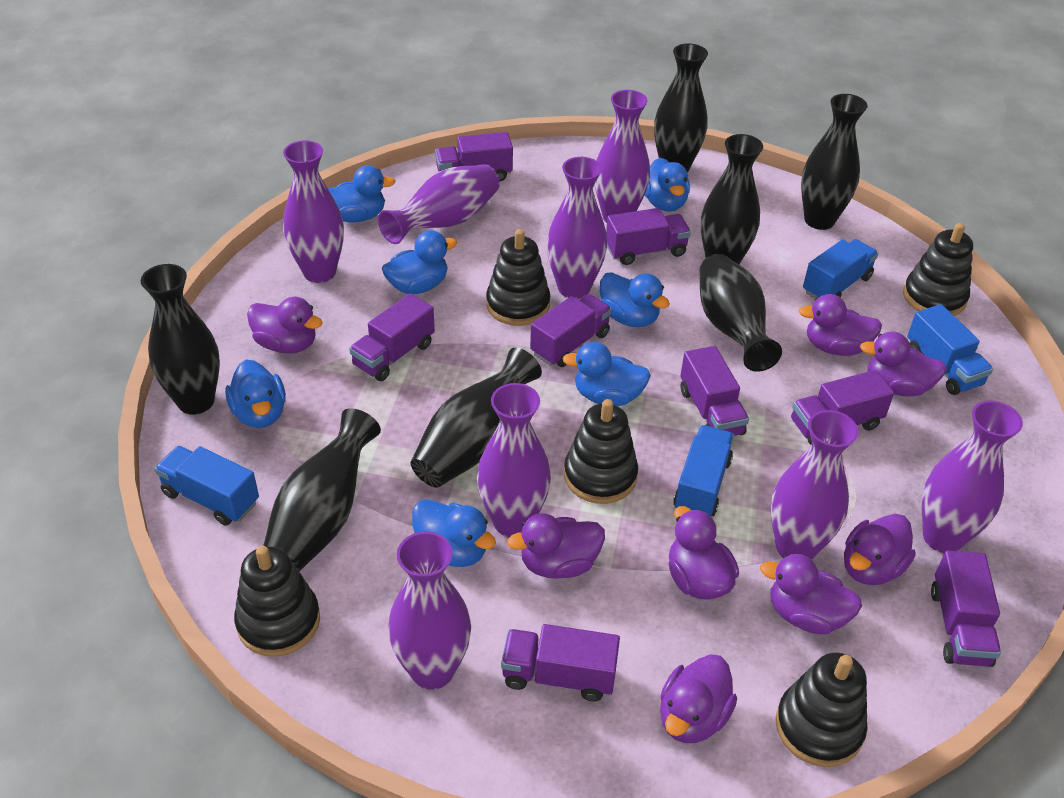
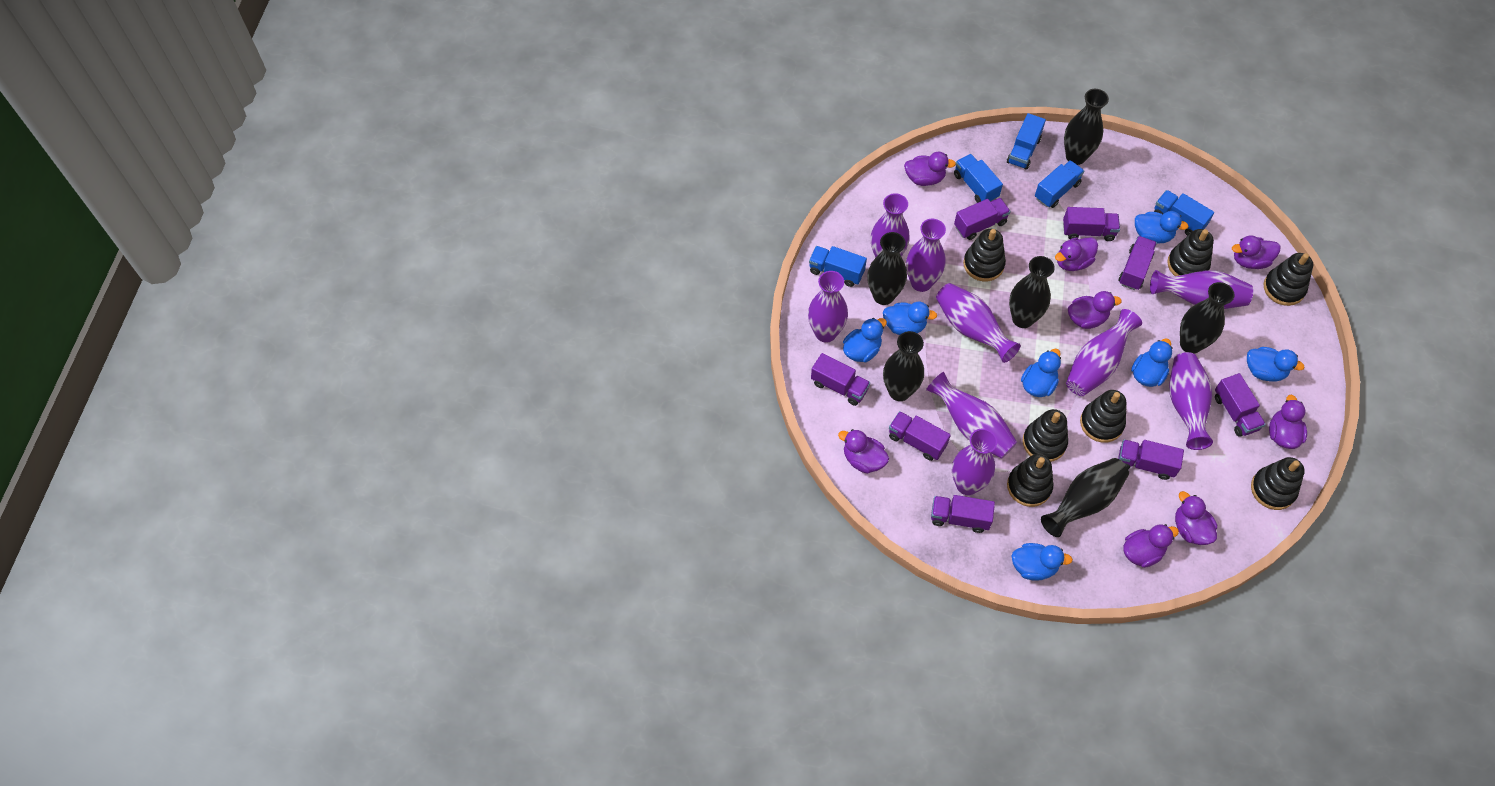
black stacking toy: [234,546,320,657] [486,229,550,326] [564,399,638,504] [776,652,867,767] [903,223,973,316] = 5 -> [963,229,1006,281] [1007,454,1053,507] [1023,409,1068,462] [1080,390,1126,443] [1167,229,1214,276] [1251,457,1305,510] [1264,253,1313,306] = 7
black vase: [141,264,220,415] [263,408,381,572] [411,348,542,488] [654,43,708,173] [700,254,782,372] [701,134,763,264] [801,94,868,230] = 7 -> [867,232,907,305] [883,331,924,401] [1009,256,1055,328] [1041,458,1129,537] [1064,89,1109,165] [1180,282,1234,354] = 6
blue truck: [155,446,259,525] [673,425,734,516] [803,239,878,299] [907,304,993,395] = 4 -> [809,246,867,287] [954,154,1003,203] [1007,113,1046,170] [1035,160,1084,208] [1154,190,1214,236] = 5
purple vase: [283,140,344,283] [378,164,500,244] [388,531,471,690] [477,383,551,537] [547,157,607,299] [594,90,650,223] [770,410,858,560] [922,401,1023,553] = 8 -> [808,271,848,343] [871,193,910,258] [906,219,946,292] [926,372,1017,459] [936,283,1021,363] [952,429,997,495] [1066,309,1142,396] [1150,270,1253,309] [1169,352,1213,450] = 9

